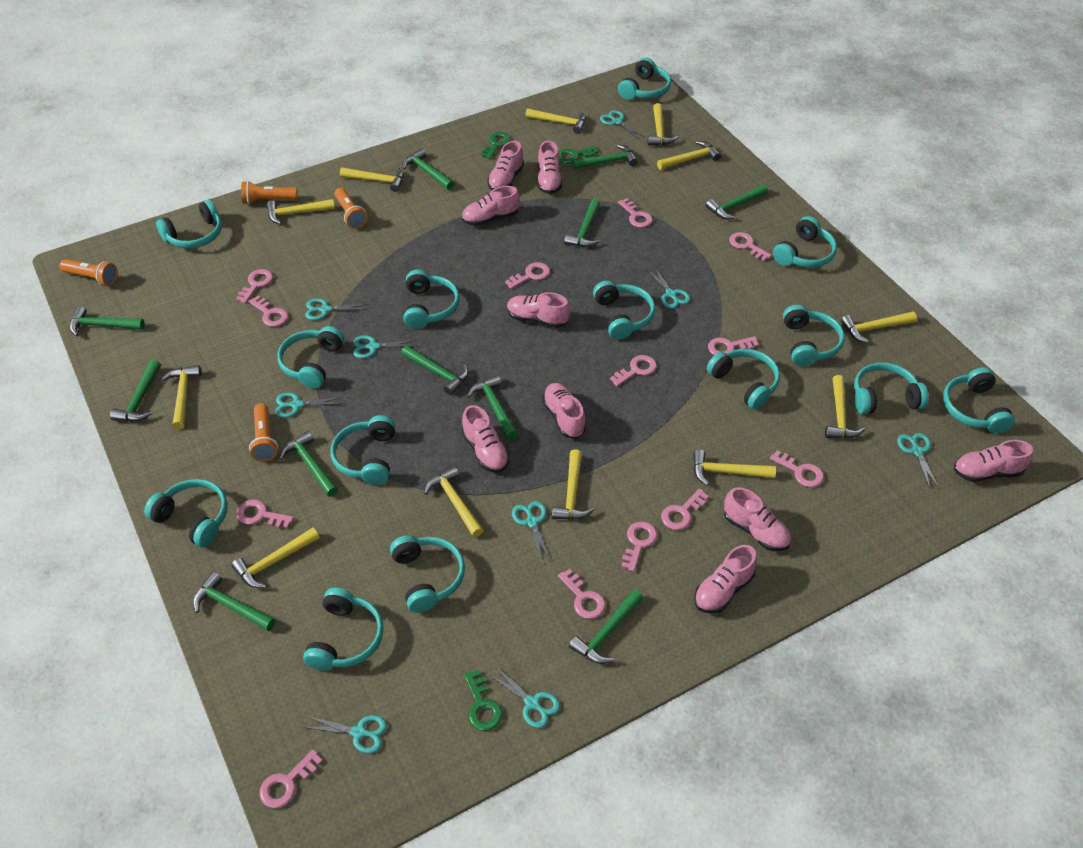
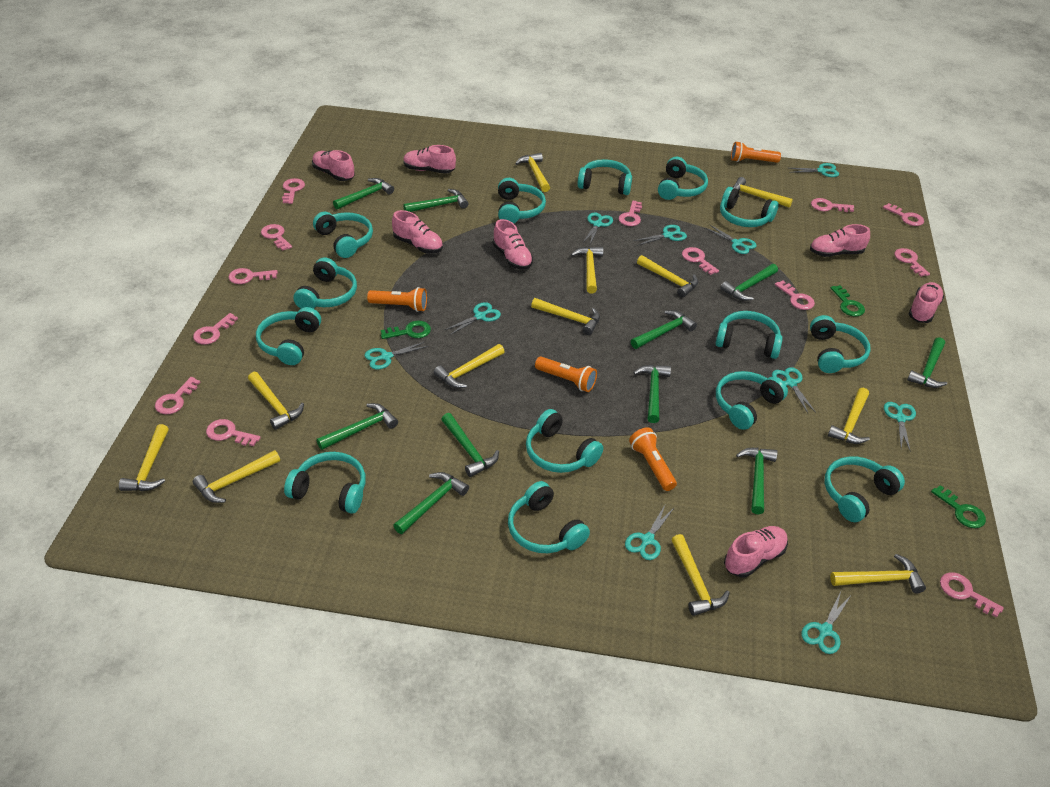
green hammer: [69,306,145,336] [110,360,161,422] [193,572,275,631] [279,431,338,497] [401,345,469,395] [403,148,454,190] [467,375,518,439] [564,199,600,247] [569,590,643,664] [572,145,638,169] [706,184,768,219] = 11 -> [316,403,398,450] [333,178,394,209] [393,472,469,534] [403,189,469,212] [441,413,499,477] [631,310,697,349] [633,365,671,423] [720,264,778,301] [736,448,777,514] [907,337,947,388] = 10
pink shoe: [462,186,520,226] [462,405,510,473] [487,141,524,190] [507,292,570,328] [537,141,562,194] [542,383,586,438] [694,545,757,614] [724,487,791,551] [954,440,1033,482] = 9 -> [312,150,355,181] [392,210,443,253] [403,145,456,174] [493,219,533,270] [724,526,788,577] [810,224,870,257] [909,282,944,323] = 7
turquoise scissors: [275,392,343,418] [303,715,387,754] [305,298,368,320] [353,335,417,358] [487,665,560,728] [512,501,551,563] [600,110,645,139] [648,267,690,308] [897,433,939,489] = 9 -> [365,342,429,369] [445,302,501,335] [583,213,613,244] [625,505,675,560] [633,225,687,246] [705,224,757,254] [772,367,816,413] [789,163,839,177] [801,591,852,654] [884,402,916,452] = 10

